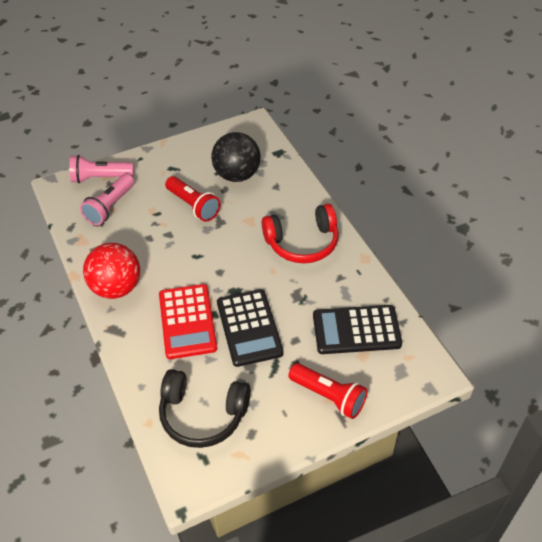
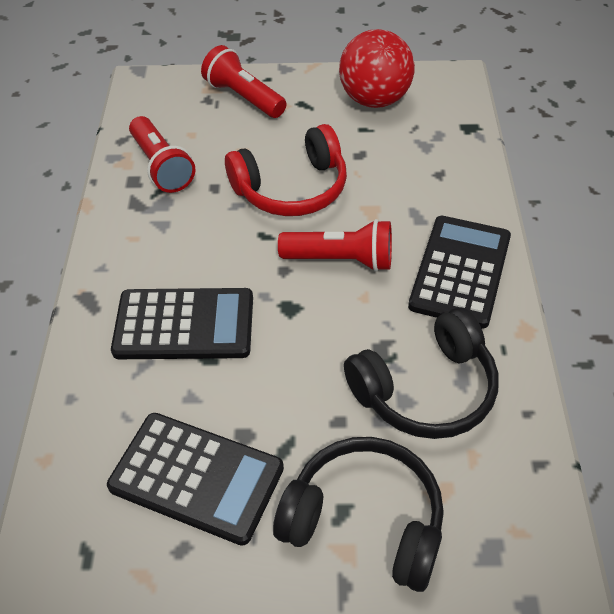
black ball: [211,132,261,182] = 1 -> none = 0
black calculator: [217,289,284,367] [313,305,402,354] = 2 -> [107,413,284,546] [111,288,253,359] [408,216,511,329] = 3
black headphones: [159,369,251,448] = 1 -> [273,437,444,592] [344,307,499,439] = 2
pink flashlight: [69,155,134,183] [80,174,134,225] = 2 -> none = 0
red calculator: [159,284,217,359] = 1 -> none = 0
red flashlight: [165,176,221,222] [289,363,368,419] = 2 -> [129,116,195,193] [201,45,286,118] [278,219,392,272] = 3

